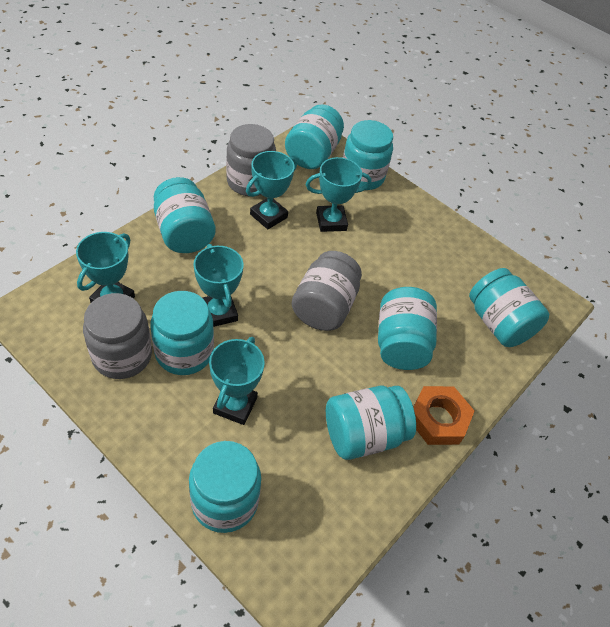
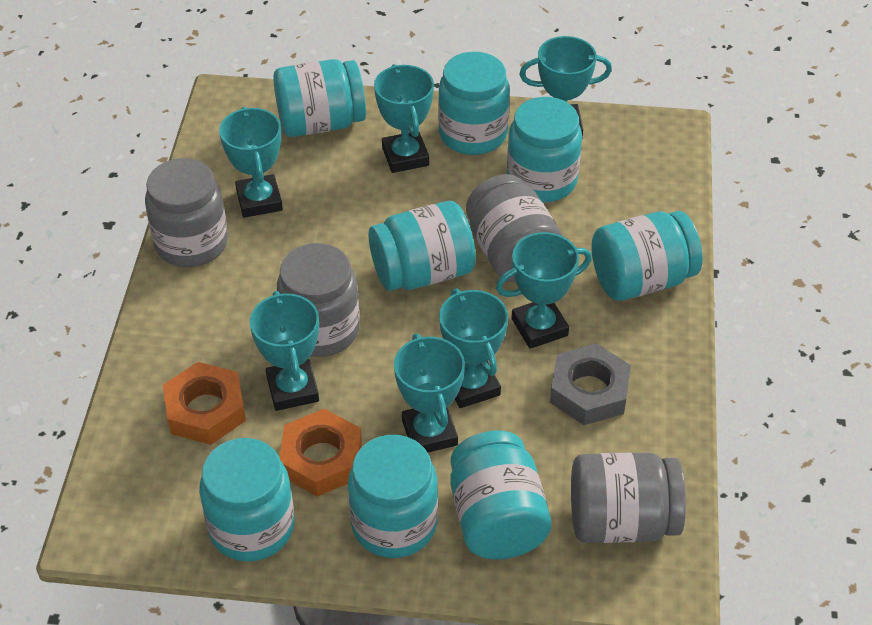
grey jar: [83,293,152,379] [226,124,276,196] [292,251,362,331] = 3 -> [145,158,228,267] [277,243,359,357] [466,174,563,283] [571,453,686,543] = 4
grey nut: none = 0 -> [550,343,631,425] = 1
orange nut: [413,386,475,445] = 1 -> [163,362,246,445] [280,409,362,497] = 2
turquoise trophy: [76,232,135,303] [194,244,244,327] [209,337,265,425] [246,151,297,229] [306,157,372,232] = 5 -> [219,107,283,218] [250,291,319,411] [374,64,434,173] [394,333,465,453] [439,288,508,408] [496,232,592,349] [519,36,612,138] = 7

